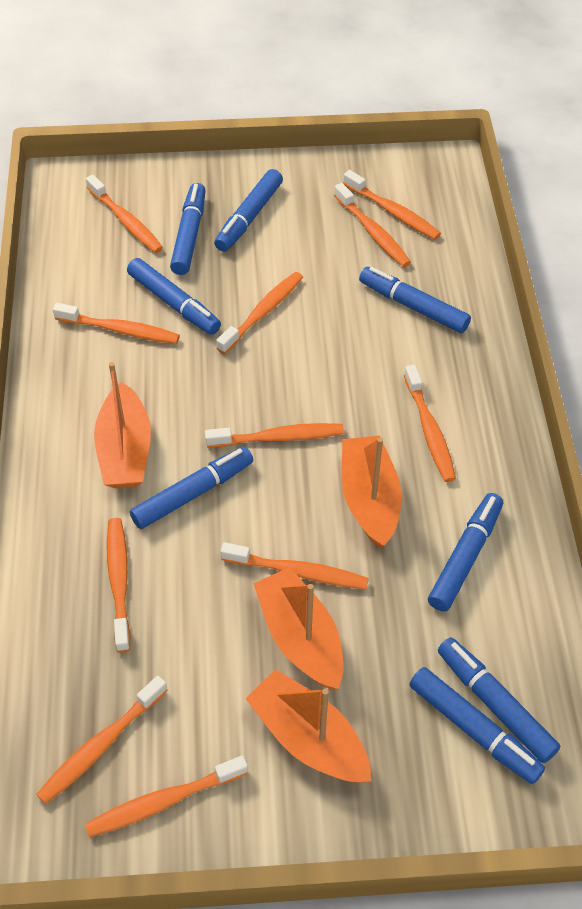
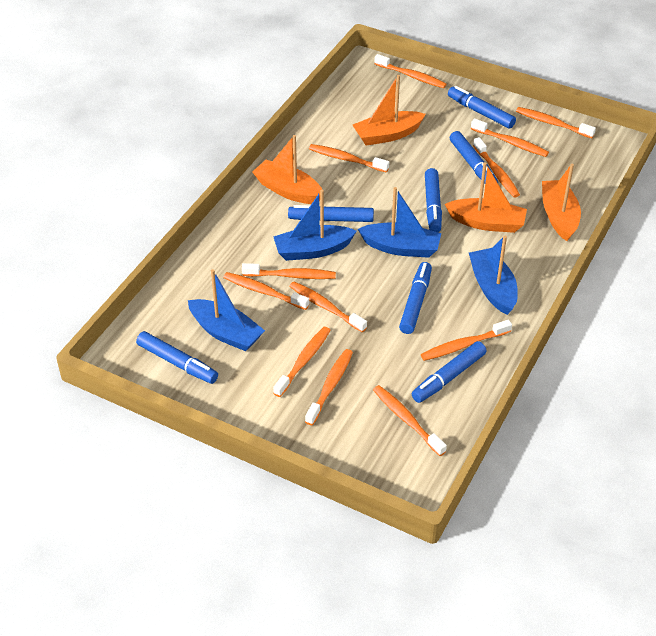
blue boat: none = 0 -> [188,269,265,351] [273,190,357,261] [358,187,441,258] [469,236,518,315] = 4
blue marker: [127,258,221,335] [130,447,253,529] [170,183,206,275] [214,169,283,252] [359,267,471,333] [409,667,545,784] [428,493,503,612] [438,637,560,763] = 8 -> [136,331,218,384] [288,205,374,222] [399,262,432,334] [412,341,487,403] [425,168,442,232] [448,86,516,129] [449,131,498,183] = 7
orange toothbrush: [36,676,168,804] [53,303,180,344] [85,755,248,837] [86,175,163,253] [107,518,131,652] [205,423,344,448] [216,272,303,354] [220,542,369,589] [334,183,411,267] [343,170,441,239] [404,365,456,482] = 11 -> [223,272,309,310] [242,263,336,279] [273,327,331,397] [289,282,367,332] [305,349,353,425] [309,144,389,173] [373,385,447,456] [374,54,447,88] [421,320,512,361] [471,118,549,157] [473,137,520,198] [516,107,596,138] = 12

